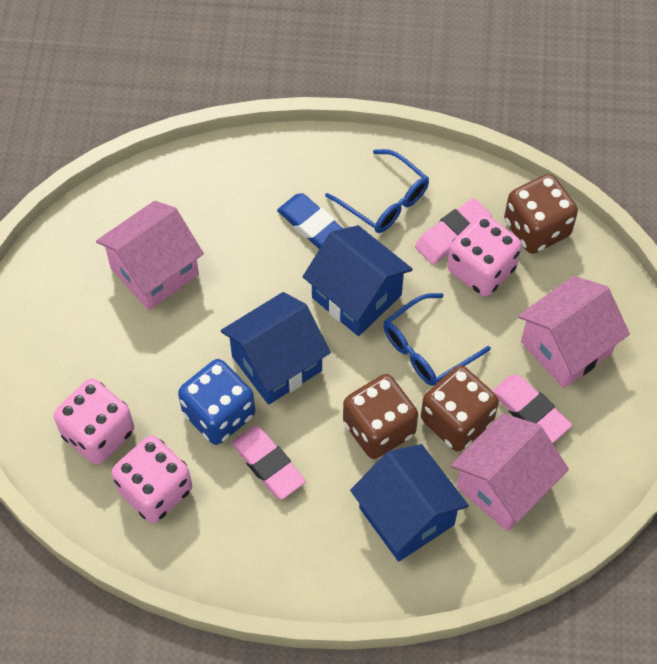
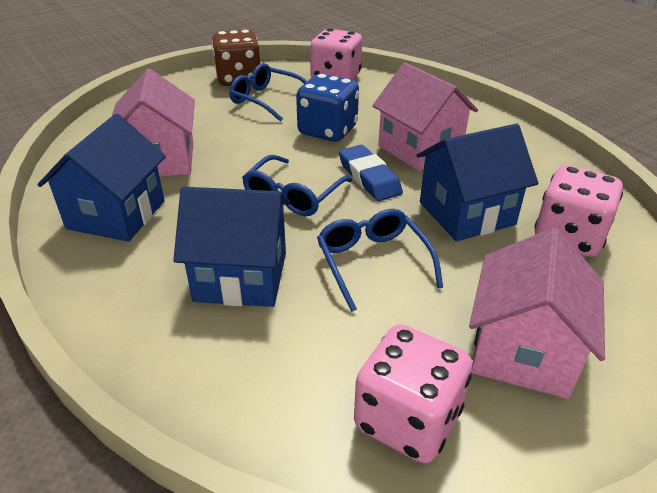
blue glasses: [325,149,429,233] [383,293,491,386] = 2 -> [229,63,307,122] [242,155,352,216] [317,209,443,312] = 3
brown dice: [343,374,418,459] [421,365,499,451] [504,174,578,254] = 3 -> [212,30,260,86] = 1
pink eraser: [231,426,306,499] [415,198,492,265] [492,374,572,443] = 3 -> none = 0

